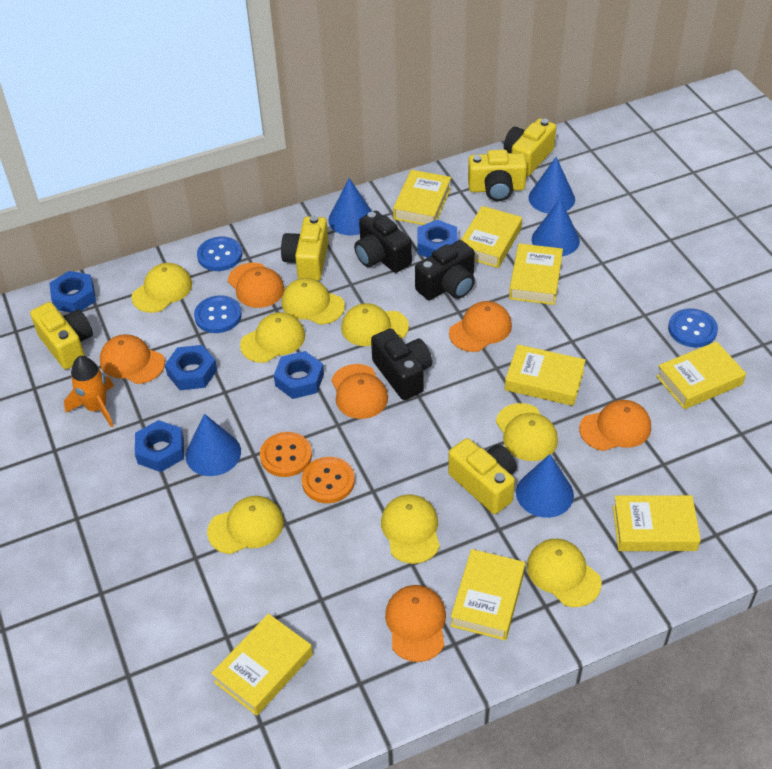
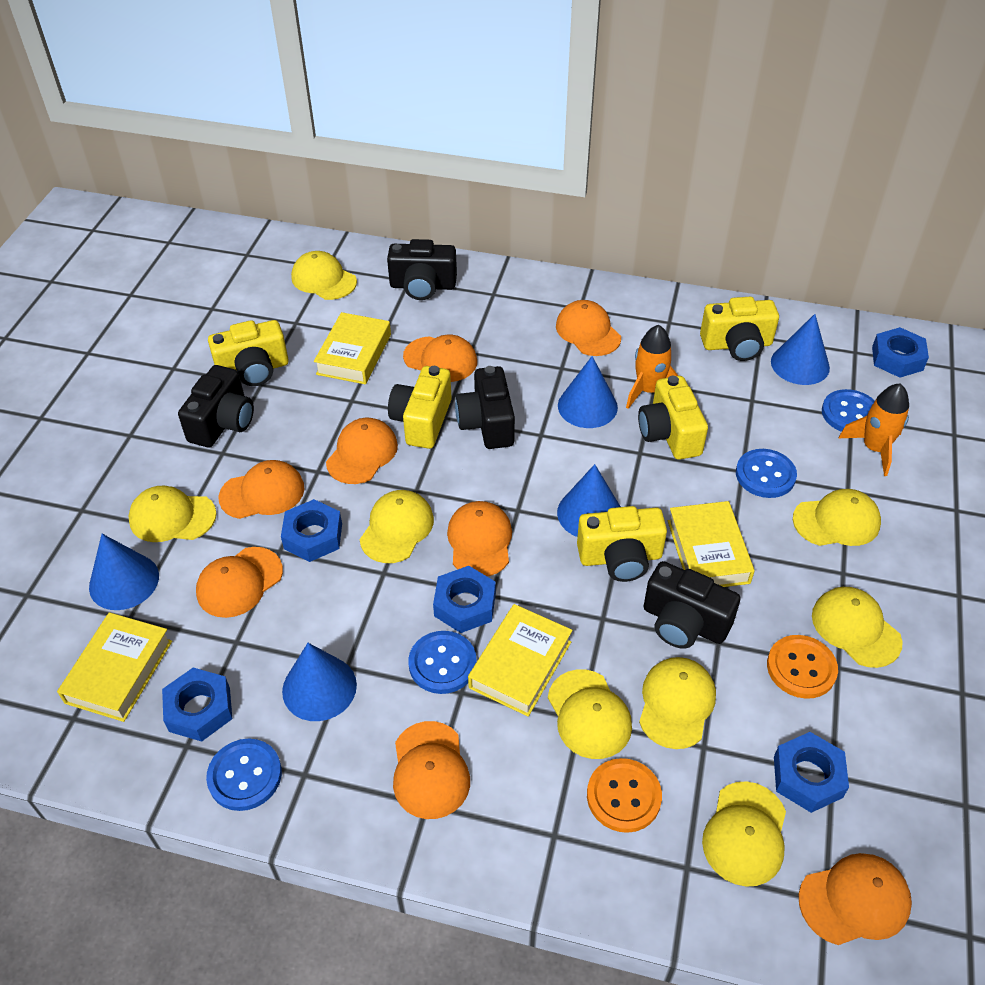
black camera: [354,211,412,273] [371,328,432,400] [415,240,475,300] = 3 -> [178,365,254,448] [387,239,457,300] [455,366,515,449] [643,561,741,649] = 4
blue button: [194,296,242,333] [197,236,242,271] [668,308,718,347] = 3 -> [206,739,282,811] [408,631,477,694] [736,449,797,498] [822,389,875,432] = 4
orange cap: [100,334,165,384] [228,263,285,308] [332,364,388,419] [385,585,446,662] [449,301,512,352] [579,400,651,451] = 6 -> [196,547,283,618] [219,460,304,519] [326,418,398,484] [393,721,470,819] [403,335,477,382] [447,501,512,576] [556,300,621,356] [799,853,912,945] = 8
orange rocket: [64,356,114,428] = 1 -> [626,325,678,409] [839,383,909,476] = 2
yellow book: [211,613,313,716] [393,170,451,225] [450,549,525,641] [461,206,522,268] [505,345,586,406] [509,243,563,305] [613,495,701,551] [656,341,746,409] = 8 -> [57,612,172,722] [314,312,391,384] [468,604,572,717] [668,501,755,587] = 4

